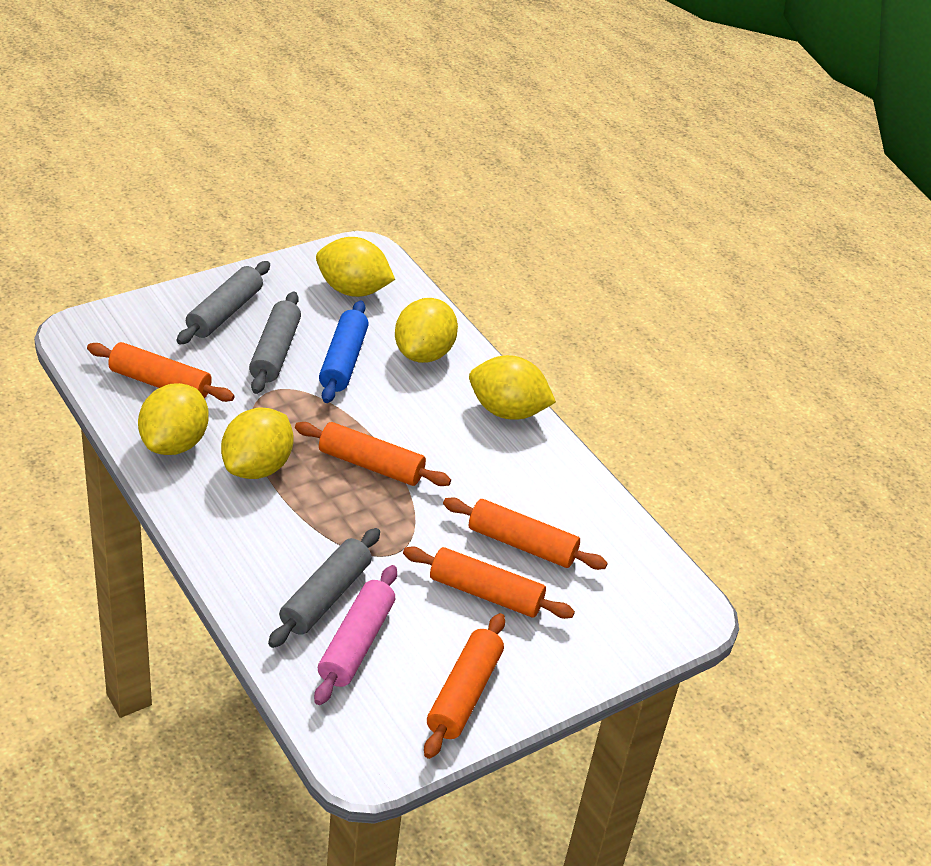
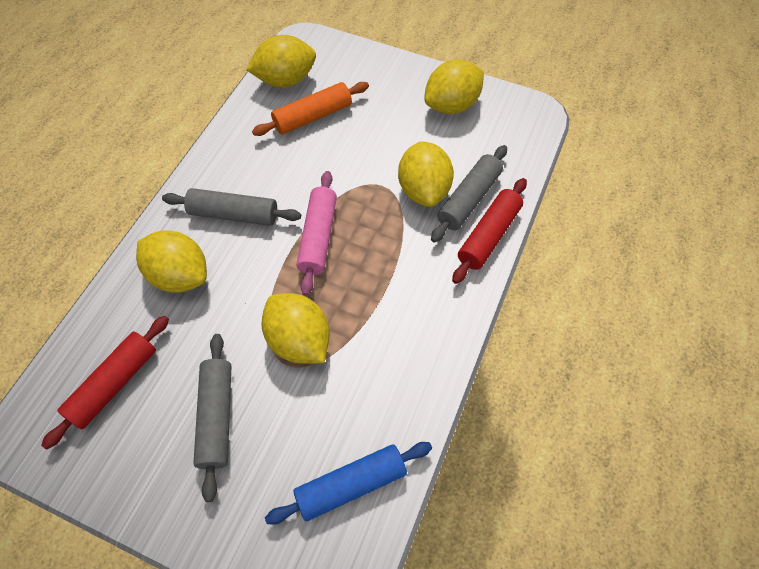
orange rolling pin: [87,342,235,402] [295,422,451,486] [403,546,575,619] [424,613,505,759] [443,497,608,570] = 5 -> [252,82,369,136] = 1
red rolling pin: none = 0 -> [41,316,169,450] [452,178,527,284] = 2

